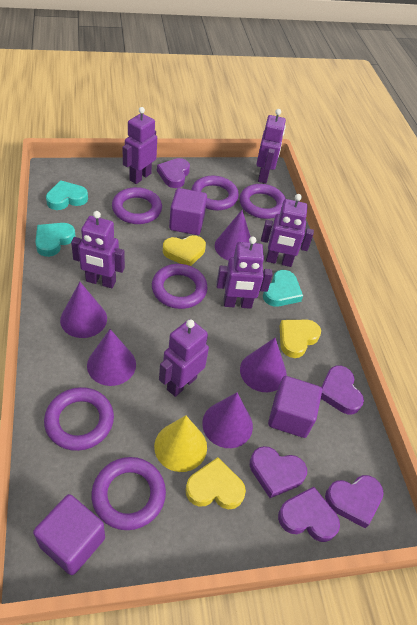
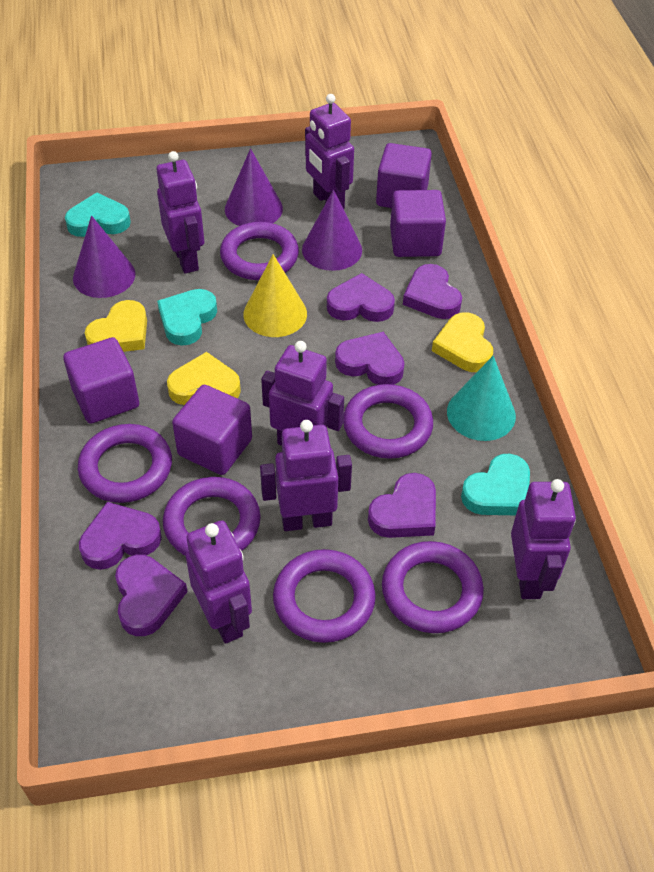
purple cone: [60,282,107,338] [87,329,136,386] [202,392,253,448] [215,210,251,261] [240,338,287,392] = 5 -> [73,216,135,298] [225,148,283,226] [302,189,362,271] = 3
purple cube: [33,494,105,575] [169,188,207,235] [268,376,322,438] = 3 -> [63,337,139,424] [172,385,252,475] [376,143,432,208] [390,190,446,257] = 4
purple heart: [157,158,190,188] [250,446,307,498] [278,487,340,542] [321,366,364,415] [325,475,384,528] = 5 -> [79,502,162,570] [115,555,188,636] [327,273,395,322] [335,332,404,385] [368,473,436,538] [403,264,462,319] = 6
turquoise cone: none = 0 -> [447,356,516,441] = 1

